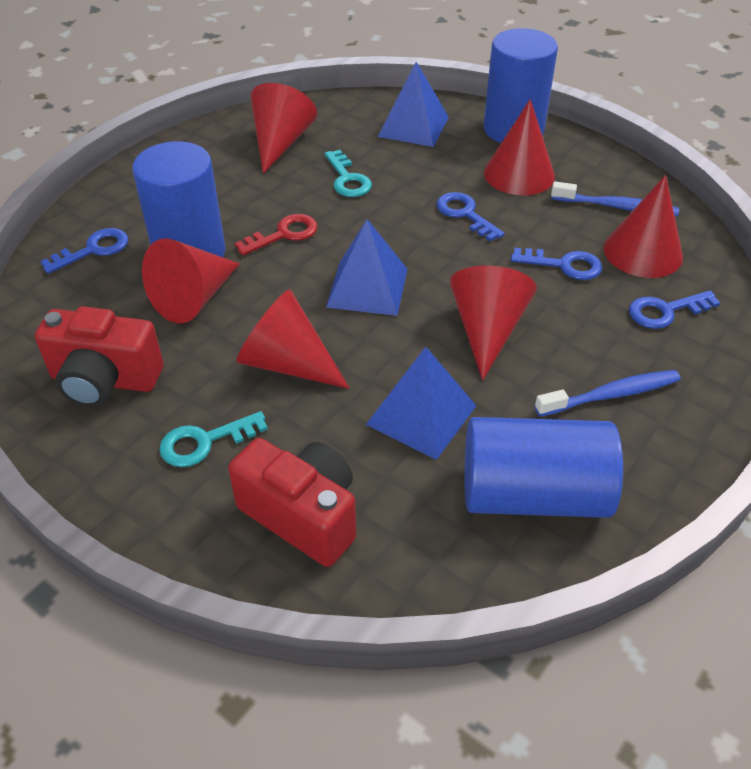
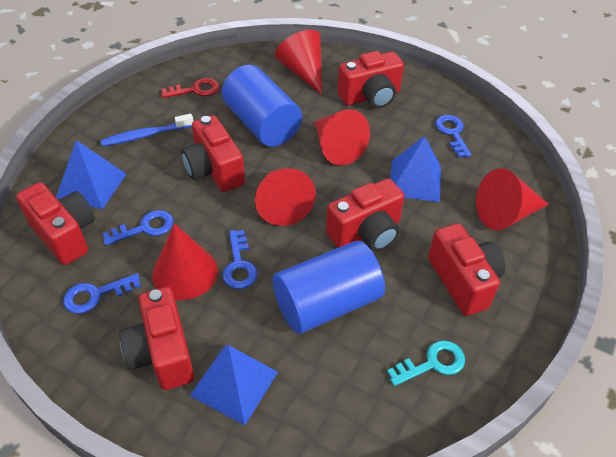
blue cylinder: [132,141,225,257] [464,417,623,518] [483,28,558,143] = 3 -> [222,65,302,147] [273,241,385,334] = 2
blue toothbrush: [535,370,681,416] [551,181,679,216] = 2 -> [101,114,194,147] = 1
red camera: [35,306,163,407] [228,438,356,567] = 2 -> [16,182,95,265] [119,287,194,390] [181,115,245,192] [326,178,404,251] [338,51,404,108] [428,223,506,316] = 6
red cone: [142,238,240,323] [236,289,349,389] [251,83,317,174] [450,266,537,380] [484,99,555,196] [604,175,683,278] = 6 -> [152,223,218,300] [255,168,316,226] [275,30,322,94] [314,109,370,165] [476,168,549,230] = 5
turquoise key: [159,411,268,467] [325,150,372,197] = 2 -> [387,340,465,386] = 1

